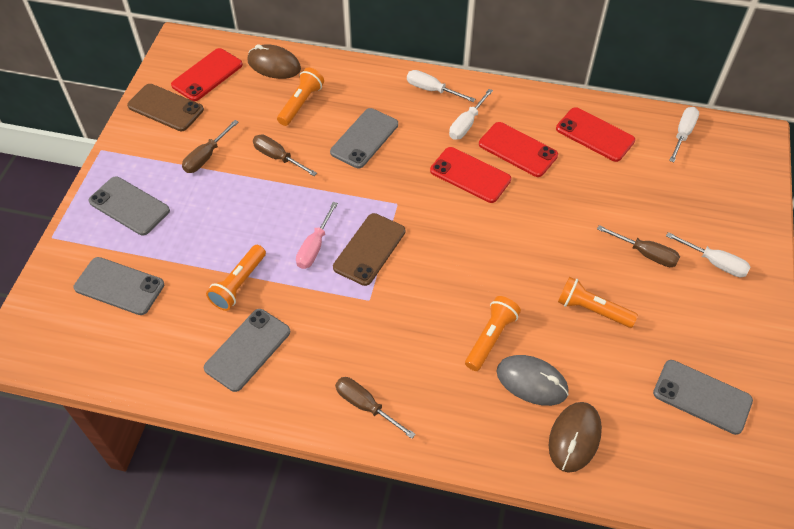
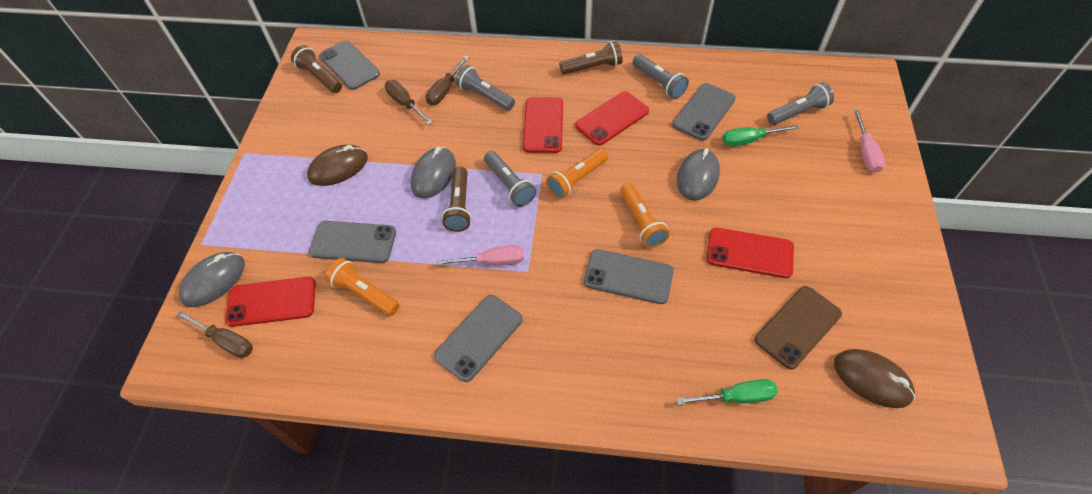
brown flashlight: none = 0 -> [291,45,342,93] [442,167,471,232] [559,41,623,74] = 3
brown phone: [127,84,204,131] [333,213,405,286] = 2 -> [755,286,842,370] = 1
brown screwdriver: [182,120,238,173] [253,135,317,176] [335,377,416,439] [597,225,680,267] = 4 -> [176,311,253,358] [385,80,432,125] [426,56,469,105] = 3
green screwdriver: none = 0 -> [676,379,778,405] [722,125,799,146] = 2
grey flashlight: none = 0 -> [455,65,515,110] [484,151,536,207] [633,54,689,99] [767,82,834,125] = 4
grey mouse: [497,355,569,406] = 1 -> [179,252,245,307] [411,147,456,198] [677,148,720,201] = 3
orange flashlight: [206,245,266,311] [277,68,324,126] [465,296,521,371] [558,277,638,328] = 4 -> [325,258,400,316] [546,149,608,199] [620,183,669,248] = 3
pink screwdriver: [296,202,338,269] = 1 -> [436,245,524,266] [854,110,885,173] = 2
white screwdriver: [407,70,475,102] [449,89,493,140] [666,232,751,277] [669,107,699,162] = 4 -> none = 0

